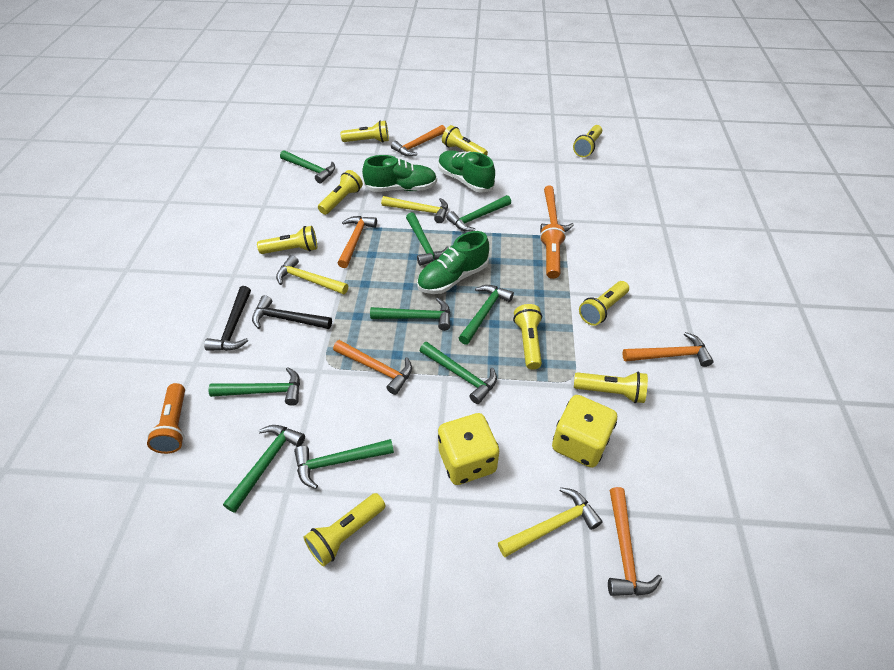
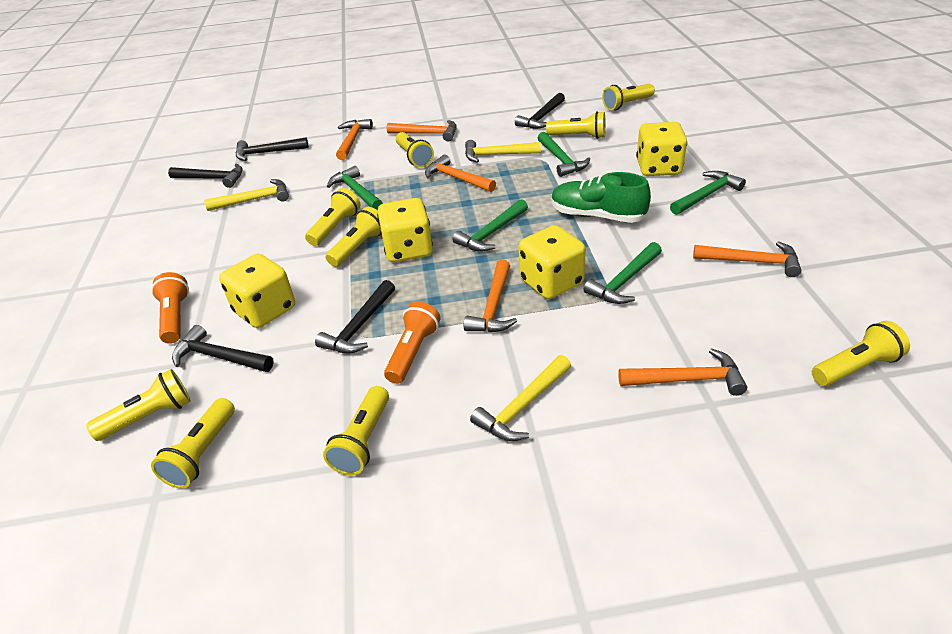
black hammer: [204,286,251,351] [252,295,332,329] = 2 -> [168,163,243,188] [172,325,274,372] [236,138,309,161] [315,280,395,354] [515,93,565,129] = 5
green hammer: [208,367,300,405] [223,425,305,513] [280,150,335,183] [294,439,394,489] [370,298,450,331] [406,212,449,266] [420,342,497,404] [446,195,511,232] [459,285,514,345] = 9 -> [327,166,383,211] [452,199,528,252] [538,132,590,177] [584,242,662,304] [670,171,746,215] = 5
green shoe: [362,155,437,192] [417,231,489,294] [438,150,495,193] = 3 -> [551,172,651,223] = 1
yellow dice: [438,413,499,485] [552,395,617,468] = 2 -> [219,254,295,328] [377,198,433,262] [519,225,586,299] [636,122,687,176] = 4

